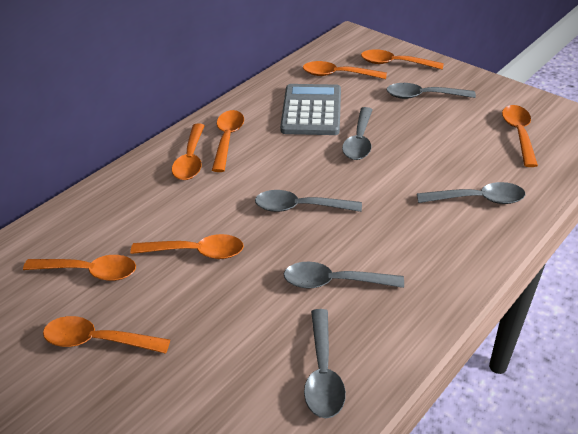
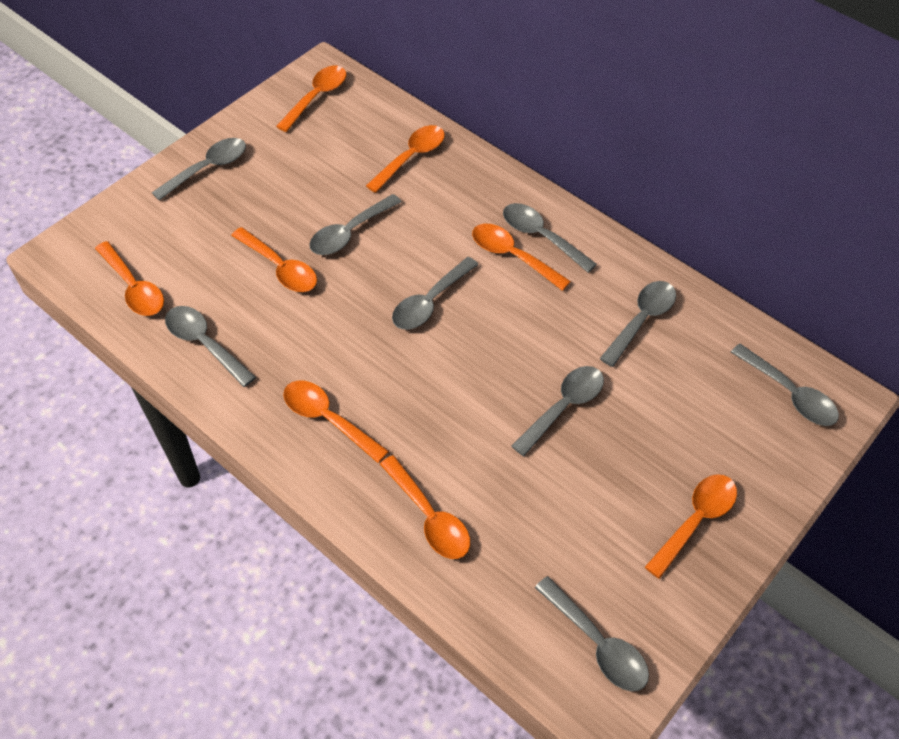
grey calculator: [280,84,341,135] = 1 -> none = 0
grey spoon: [255,190,362,212] [284,262,404,289] [304,309,346,418] [342,107,373,160] [386,83,476,99] [417,182,525,204] = 6 -> [151,138,246,201] [165,306,256,387] [309,194,401,255] [392,257,479,330] [503,203,597,273] [511,366,604,456] [535,576,649,691] [600,281,676,367] [731,344,839,426] = 9

